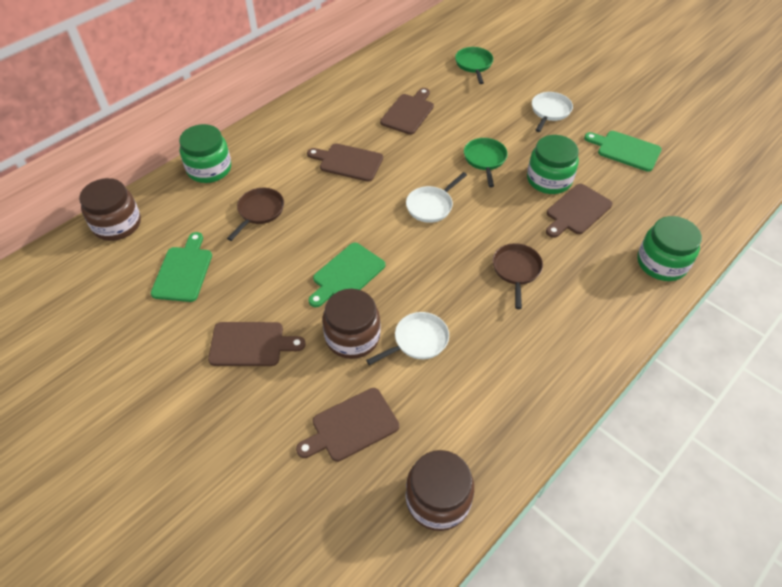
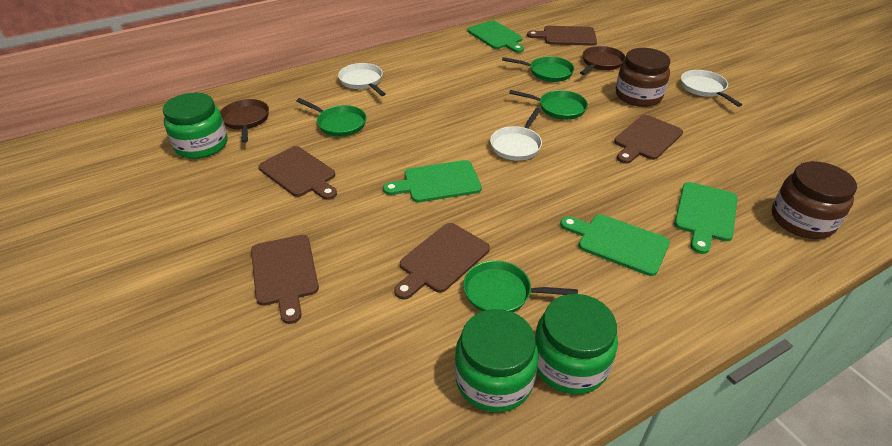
brown jar: [79,178,141,241] [322,289,381,359] [406,450,474,531] = 3 -> [616,48,670,107] [772,161,857,239] = 2
green cutting board: [151,232,212,302] [309,243,385,307] [584,131,662,172] = 3 -> [383,160,482,202] [467,21,524,53] [560,214,670,276] [674,182,738,254] = 4
green pan: [455,47,493,84] [464,138,508,187] = 2 -> [296,98,366,137] [463,260,578,312] [502,56,574,82] [509,90,588,120] = 4

